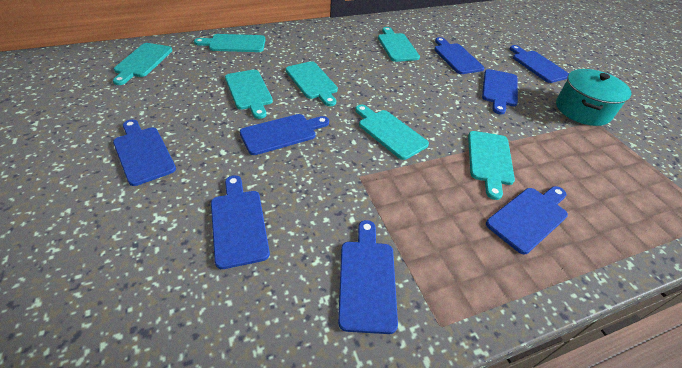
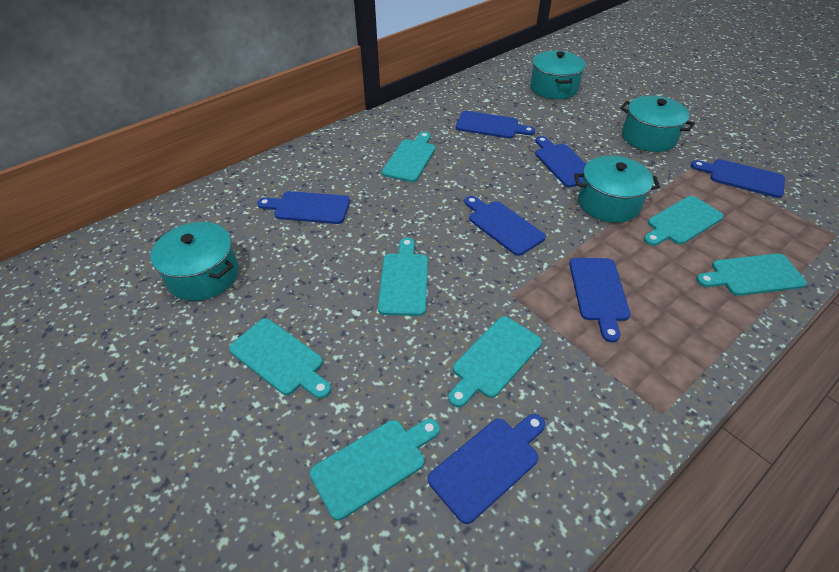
blue cutting board: [113,120,176,186] [211,175,270,269] [240,114,329,155] [338,220,398,334] [434,37,484,74] [482,69,518,115] [486,186,568,254] [510,45,569,83] = 8 -> [257,191,350,224] [428,414,545,524] [456,111,535,138] [464,196,546,256] [535,136,586,187] [569,258,630,342] [691,159,785,198] = 7
turquoise pot: [556,69,632,126] = 1 -> [151,222,239,301] [530,51,585,99] [574,156,660,223] [620,96,695,152] = 4

